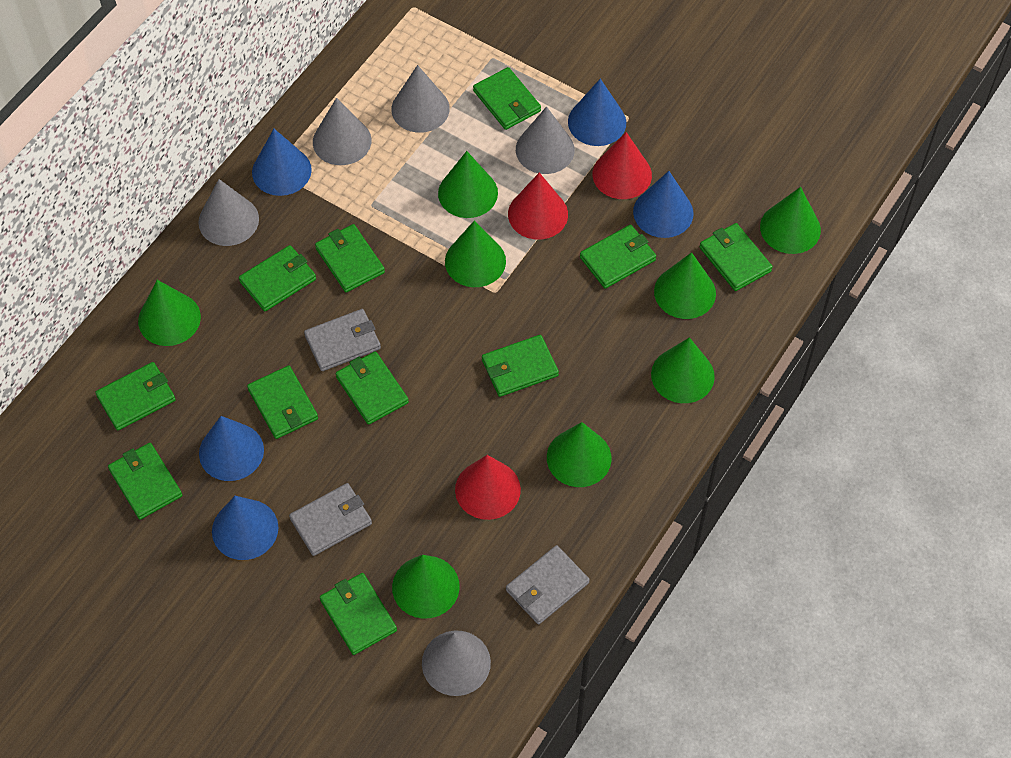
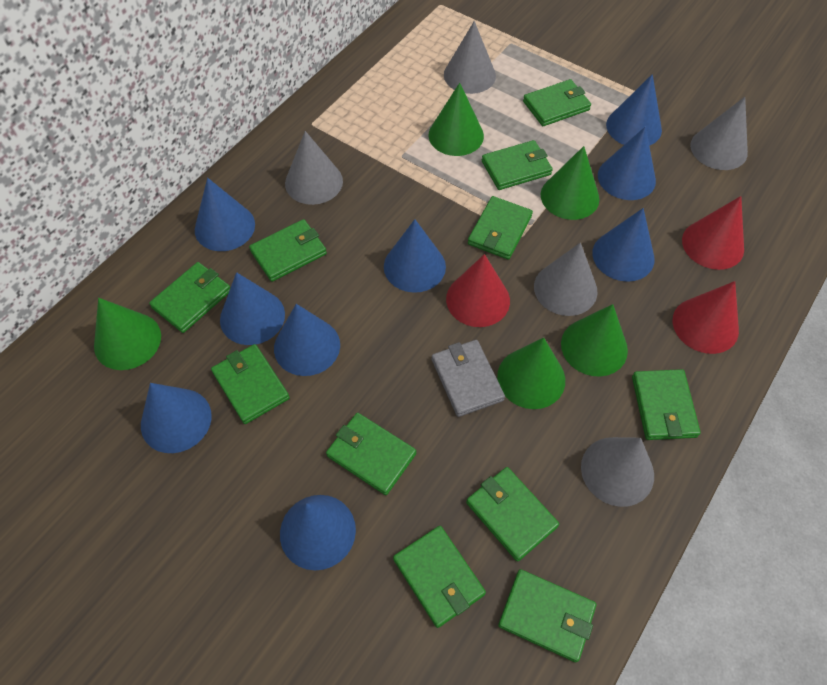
blue cone: [199,416,264,481] [212,496,278,560] [252,129,312,196] [568,79,626,146] [633,171,694,238] = 5 -> [141,383,212,453] [195,178,255,251] [220,272,285,345] [274,304,340,376] [280,495,356,570] [384,219,446,293] [592,208,655,282] [598,127,656,200] [606,74,662,146] = 9
green cone: [138,280,201,346] [392,555,460,619] [438,151,498,218] [445,221,506,287] [547,422,612,487] [651,337,715,403] [654,252,716,319] [760,187,821,254] = 8 -> [94,298,161,370] [428,83,484,156] [497,337,565,409] [541,146,599,220] [561,304,628,377] = 5
grey wallet: [289,483,372,556] [304,309,381,371] [506,545,590,624] = 3 -> [432,340,505,417] = 1

